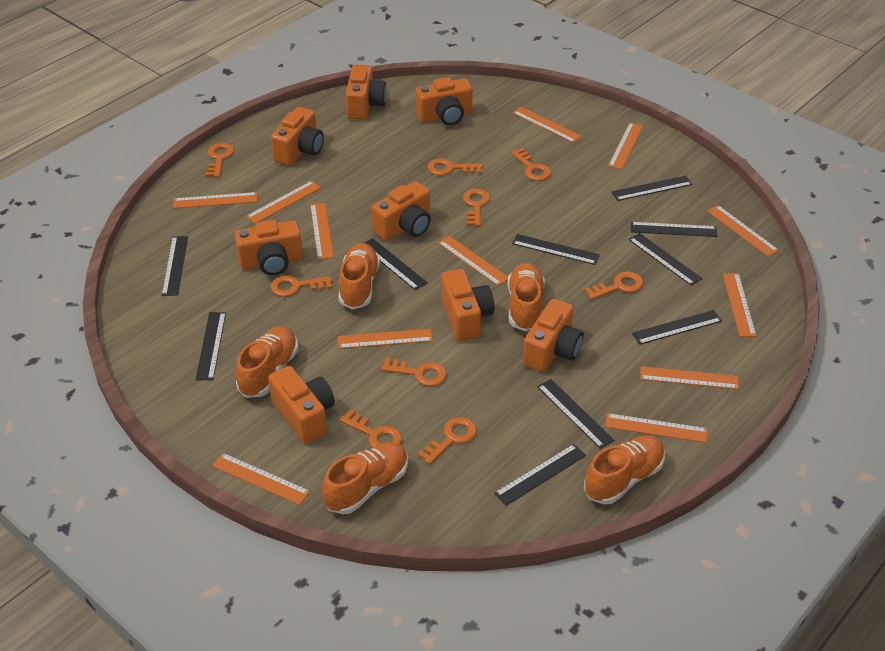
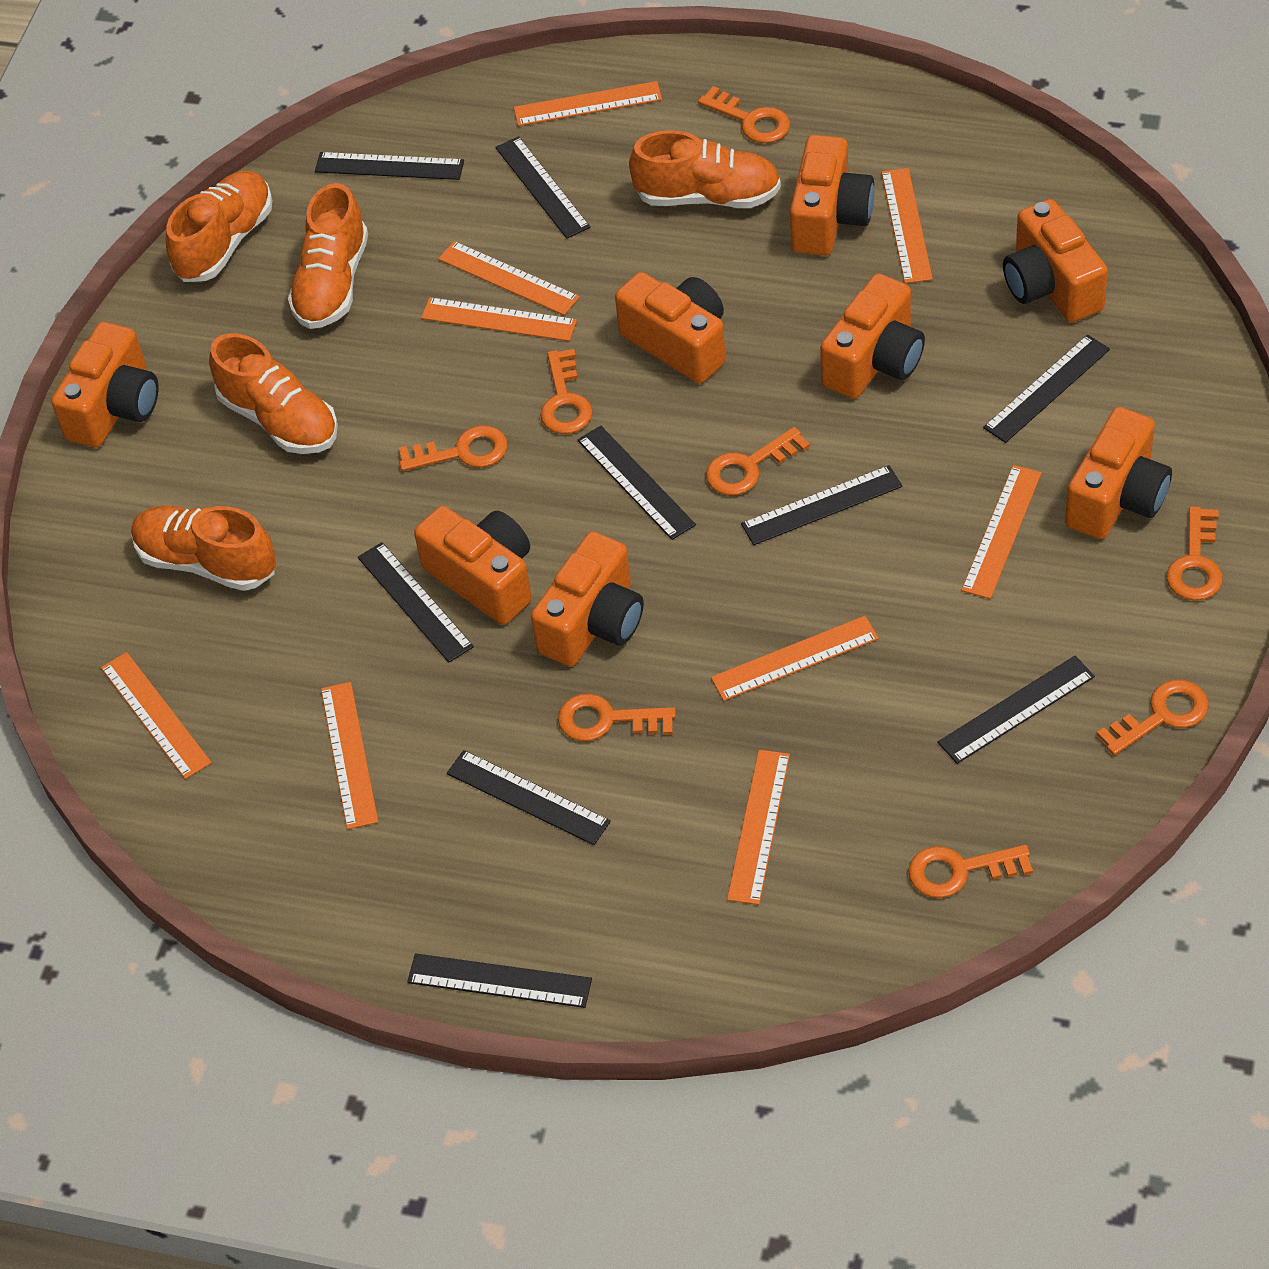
black ruler: [162,236,188,296] [196,312,226,380] [364,238,428,290] [494,444,586,506] [512,234,600,265] [537,379,614,449] [611,176,692,201] [628,233,703,286] [631,222,718,237] [632,310,722,345] = 10 -> [315,152,464,180] [358,542,474,663] [407,953,592,1008] [447,750,611,845] [495,136,590,239] [577,426,696,540] [741,465,902,545] [938,656,1095,764] [983,334,1110,443] = 9
orange key: [206,143,234,177] [271,276,332,297] [340,409,402,448] [381,357,447,386] [417,417,477,464] [427,158,483,176] [463,189,490,226] [511,148,551,181] [584,271,643,300] = 9 -> [399,425,508,471] [540,349,593,434] [558,693,676,741] [698,86,790,143] [706,427,810,495] [908,845,1033,898] [1097,680,1209,756] [1166,506,1222,601] = 8
orange ruler: [173,192,257,209] [212,453,310,505] [246,181,321,224] [310,203,334,260] [338,329,433,349] [438,236,508,286] [513,107,582,143] [605,413,708,443] [608,123,643,170] [640,366,739,390] [707,205,779,257] [723,273,757,337] = 12 -> [101,652,212,779] [321,682,378,829] [421,297,577,341] [438,241,580,315] [514,81,662,126] [711,616,879,701] [727,750,790,905] [881,168,933,283] [961,465,1042,599] = 9

